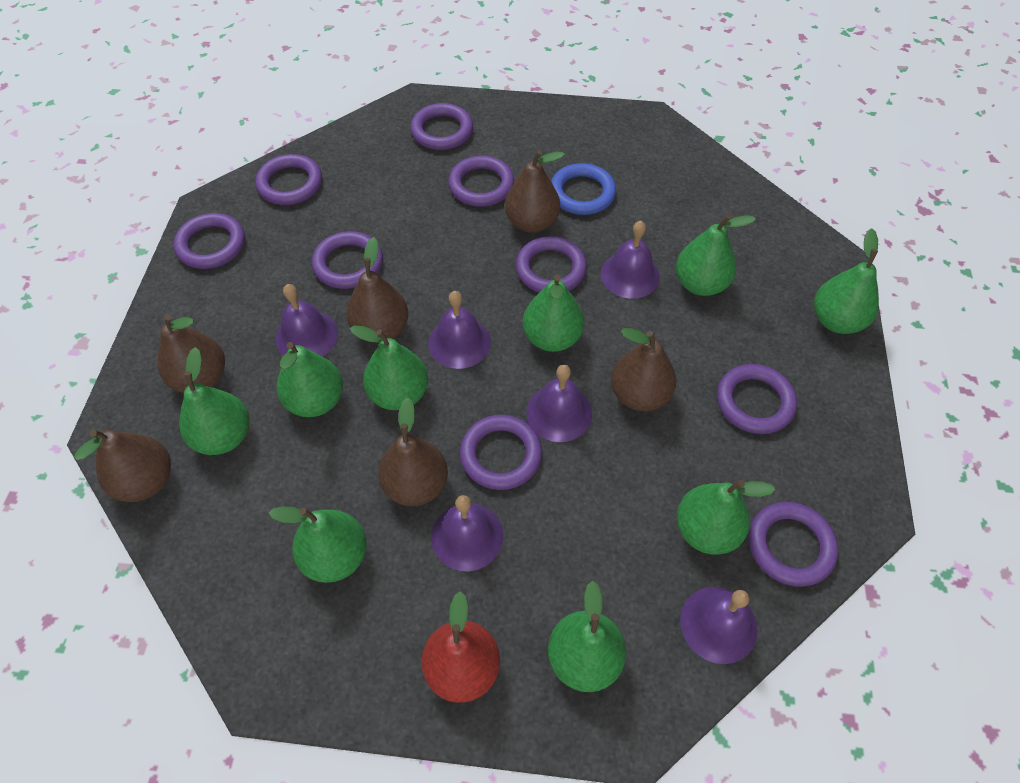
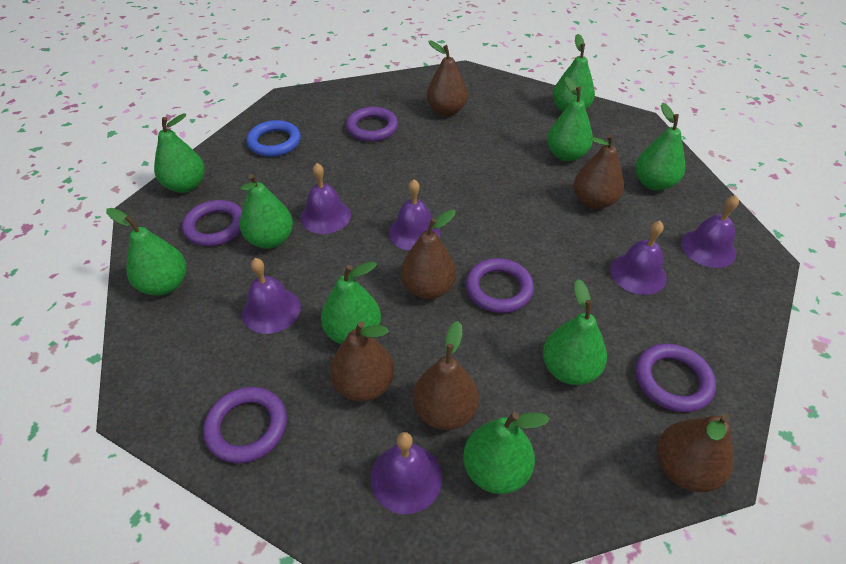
purple ring: [174,213,245,269] [256,154,322,205] [312,231,383,289] [410,103,473,150] [448,156,514,207] [460,415,542,490] [516,236,587,292] [717,364,797,434] [749,502,838,587] = 9 -> [182,200,242,246] [203,387,287,463] [346,107,398,142] [466,258,534,313] [636,344,716,412] = 5
red pear: [422,591,500,703] = 1 -> none = 0

